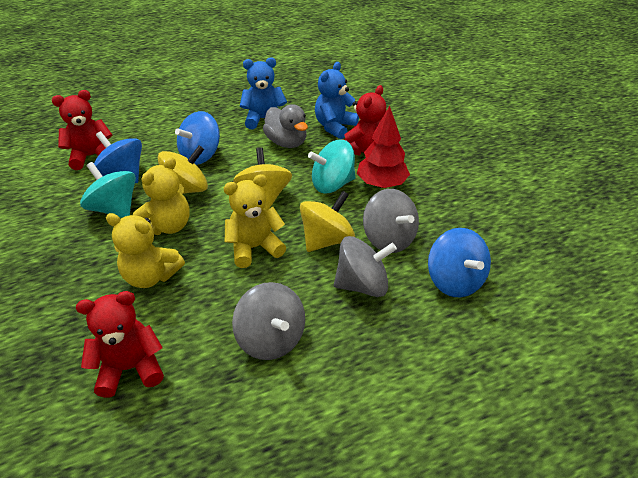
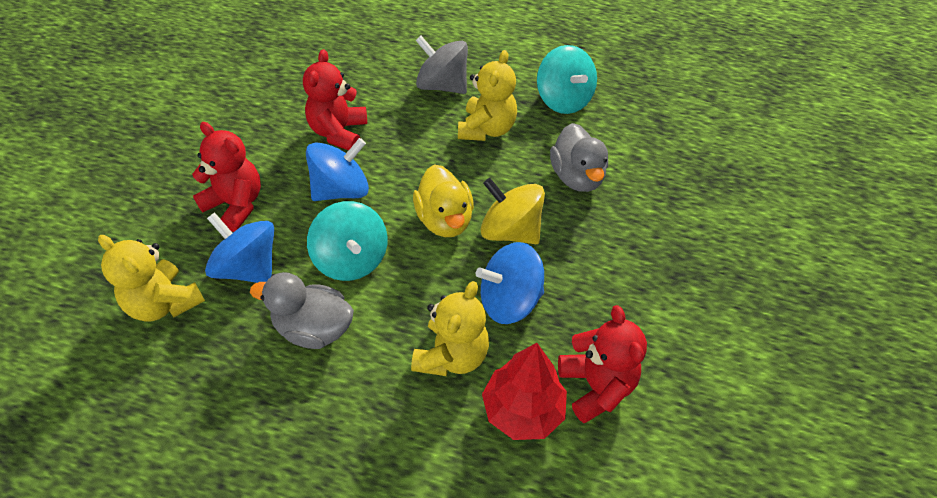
blue teddy bear: [240,57,287,129] [315,62,359,139] = 2 -> none = 0
grey duck: [263,104,308,148] = 1 -> [250,272,354,349] [550,123,608,192] = 2
grey spinning top: [232,282,305,360] [334,236,397,297] [363,189,419,253] = 3 -> [415,36,468,94] = 1
yellow duck: none = 0 -> [413,165,474,237] = 1
yellow spinning top: [158,145,208,194] [233,147,292,211] [300,191,355,252] = 3 -> [481,178,545,244] = 1

